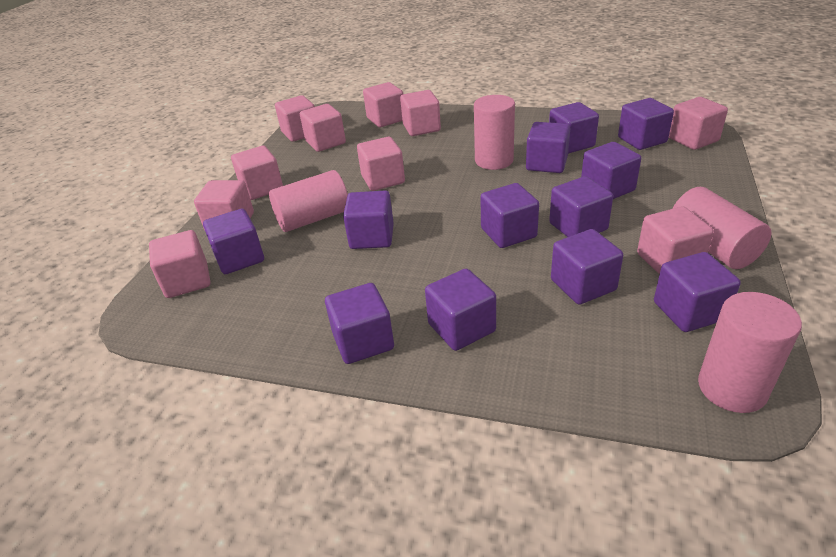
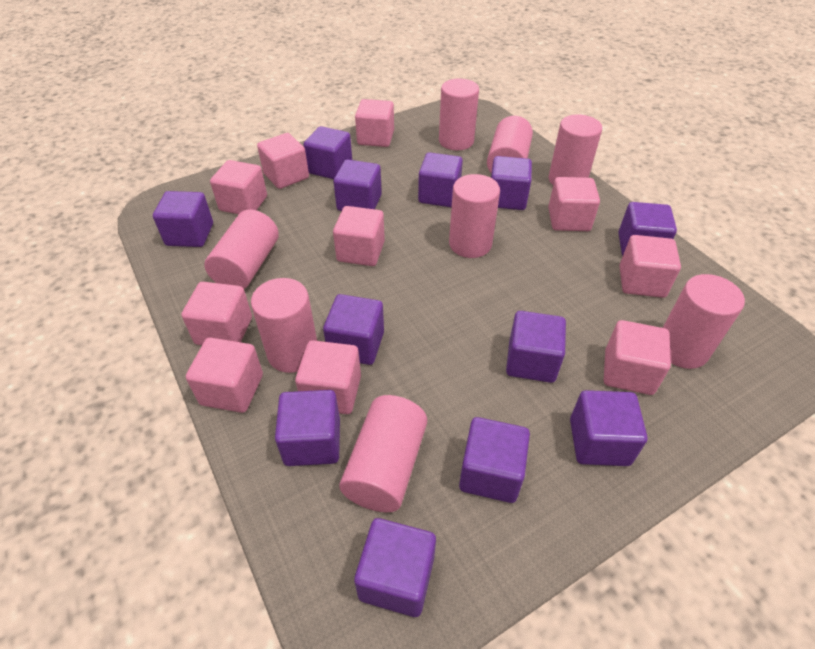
pink cylinder: [269,170,348,232] [474,95,515,170] [673,187,772,269] [698,292,802,413] = 4 -> [204,210,279,289] [251,278,317,373] [339,395,427,512] [439,78,479,150] [449,174,500,258] [487,116,533,173] [549,114,602,185] [663,274,745,369] = 8

